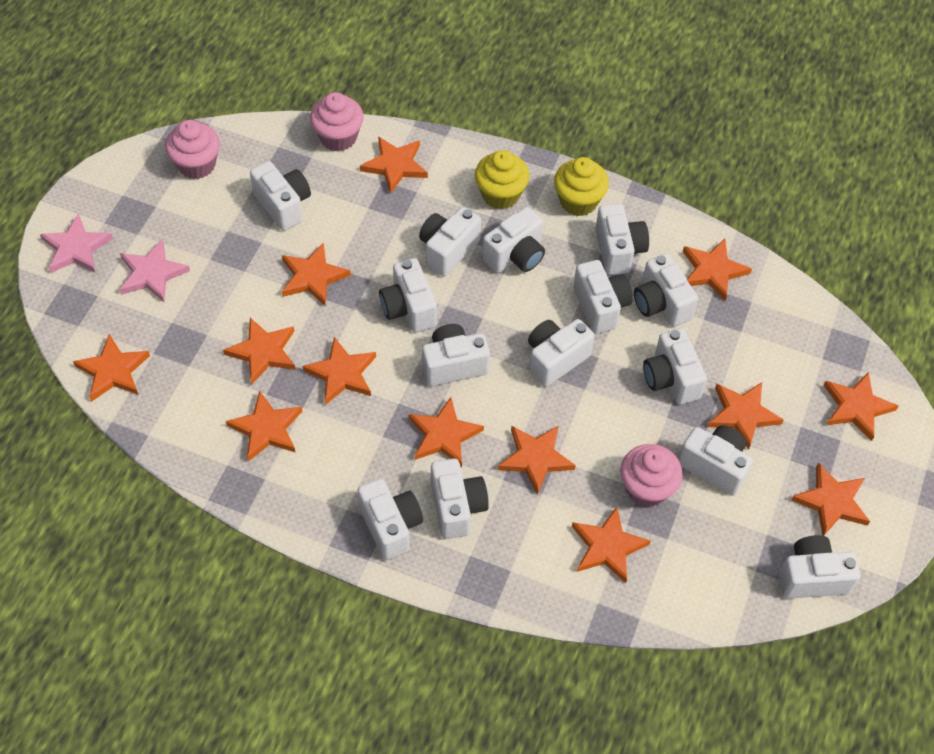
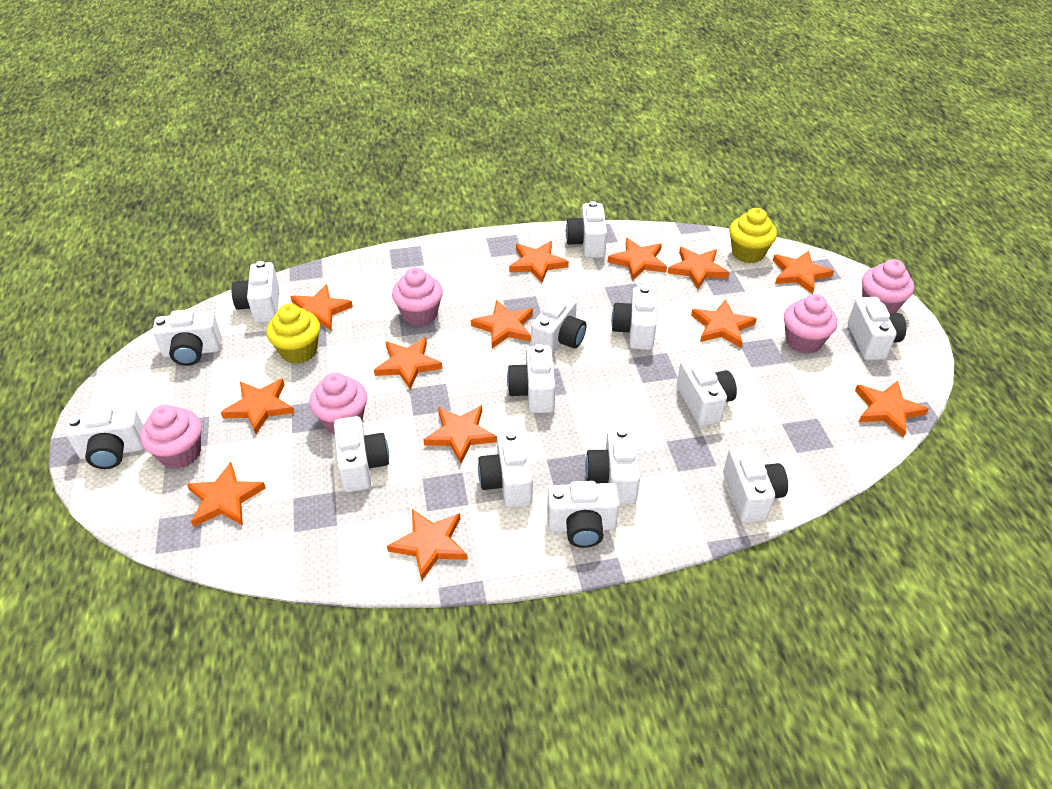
pink cupcake: [165,120,220,179] [310,92,364,151] [620,444,683,507] = 3 -> [140,405,202,469] [309,372,367,434] [392,268,443,326] [784,294,837,354] [862,259,914,313] = 5
pink star: [40,213,113,273] [119,239,190,302] = 2 -> none = 0

